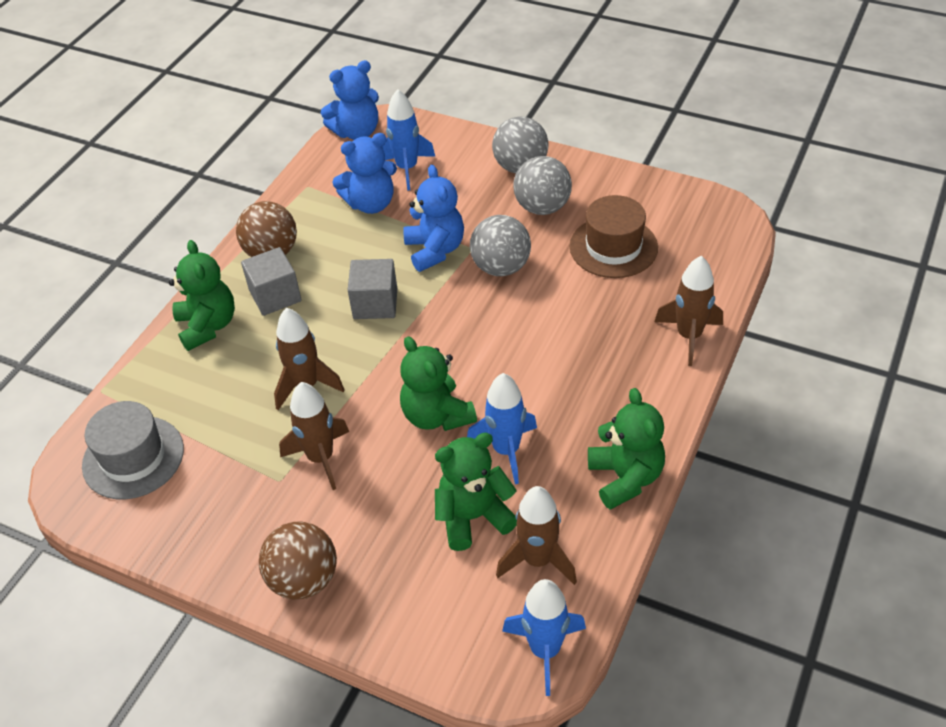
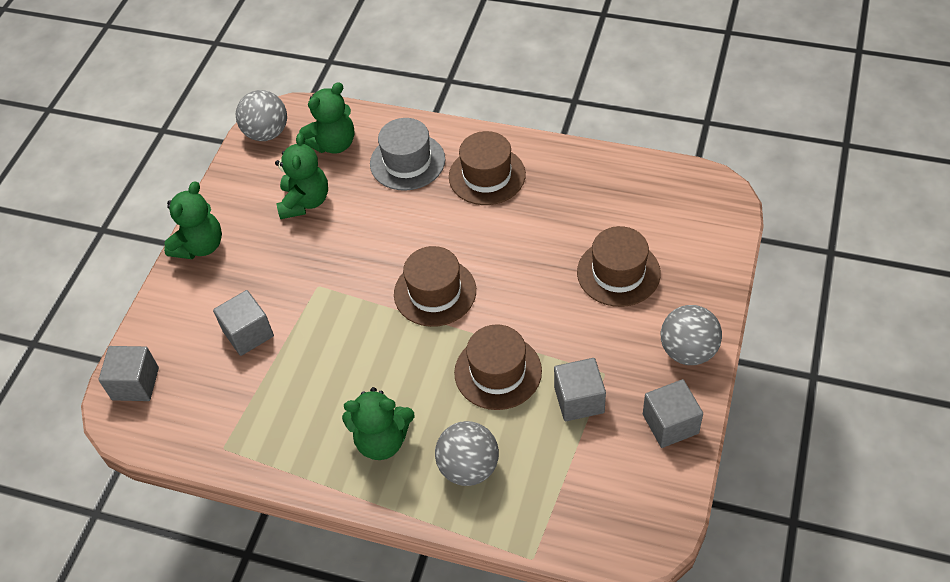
blue rocket: [382,89,435,191] [467,373,537,484] [502,579,586,696] = 3 -> none = 0
blue teddy bear: [321,60,379,140] [332,133,397,214] [403,165,464,272] = 3 -> none = 0
brown ball: [236,201,297,257] [259,522,337,600] = 2 -> none = 0
brown hat: [570,195,658,278] = 1 -> [394,246,476,327] [449,131,526,205] [454,324,542,410] [577,226,661,307] = 4
brown rocket: [274,308,345,410] [279,382,349,490] [496,486,577,585] [654,256,723,366] = 4 -> none = 0
grey cube: [241,247,302,316] [348,259,397,319] = 2 -> [99,346,159,401] [213,290,274,356] [554,358,606,421] [643,379,703,448] = 4

